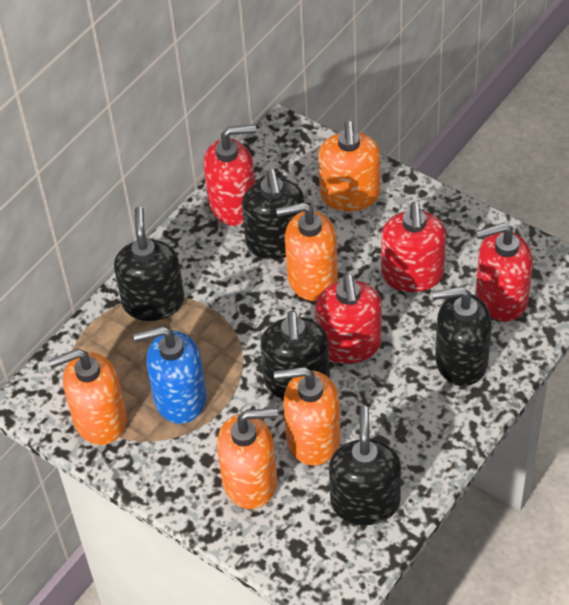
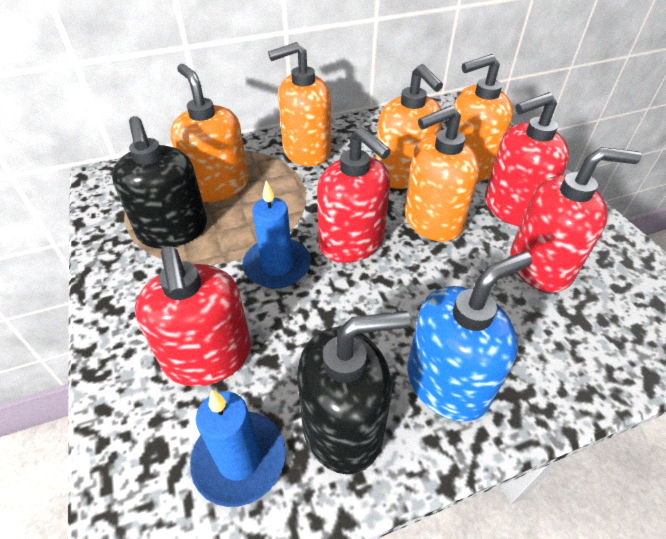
black soap dispenser: [114,207,184,321] [242,169,305,259] [260,311,330,399] [329,406,401,525] [432,287,492,386] = 5 -> [112,116,207,249] [297,311,410,474] = 2
blue candle: none = 0 -> [190,390,286,507] [242,181,311,288] = 2

